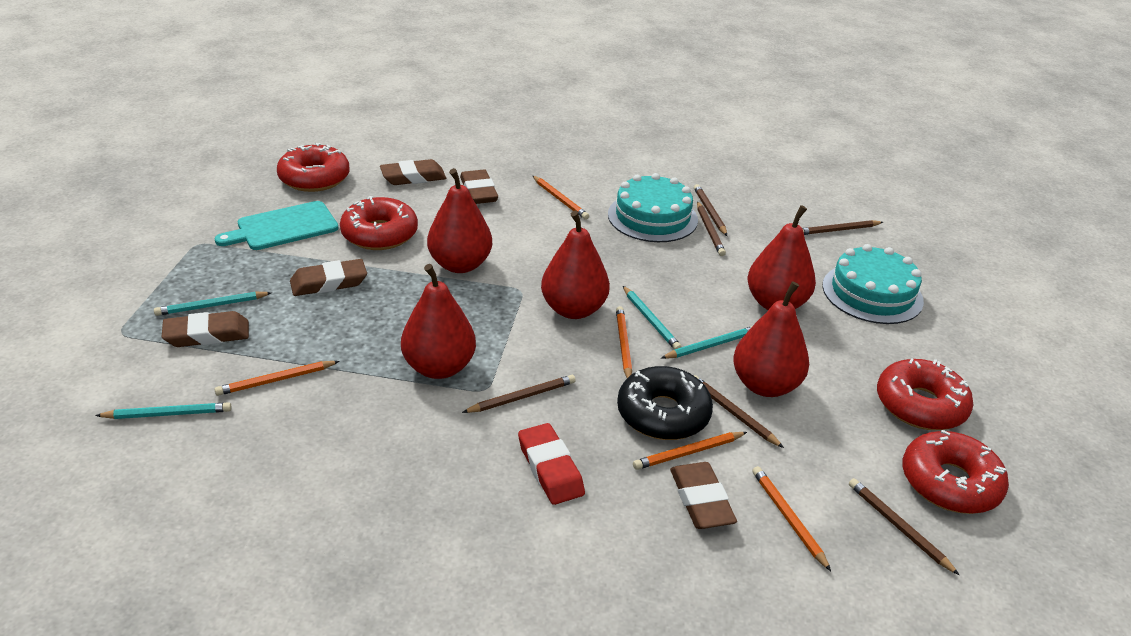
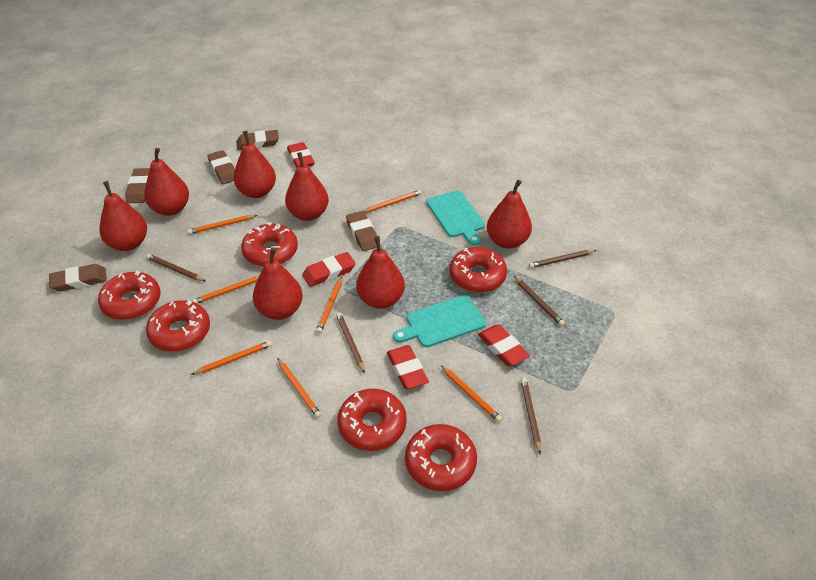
black donut: [617,366,713,440] = 1 -> none = 0
brown pencil: [462,375,576,413] [694,184,727,236] [694,375,784,448] [697,201,726,256] [802,220,883,235] [849,478,959,575] = 6 -> [146,254,205,281] [336,312,365,373] [514,276,565,326] [521,378,541,454] [529,250,597,268] = 5
orange pencil: [214,361,340,396] [533,176,589,220] [616,306,632,378] [633,432,747,470] [752,466,831,571] = 5 -> [187,215,257,235] [191,341,272,375] [192,276,259,304] [277,358,322,418] [316,276,342,334] [363,190,421,213] [441,365,502,422] = 7
red donut: [277,143,350,192] [340,196,418,250] [877,358,973,430] [902,430,1009,514] = 4 -> [98,271,161,320] [146,300,210,352] [241,223,298,267] [337,389,407,451] [405,424,477,491] [449,247,507,293] = 6
red eraser: [518,423,585,505] = 1 -> [287,142,315,168] [302,252,356,287] [387,345,429,389] [478,324,530,366] = 4
red pear: [401,264,476,379] [427,168,492,273] [541,211,610,319] [733,281,809,397] [748,205,816,310] = 5 -> [100,181,147,251] [144,148,189,216] [233,131,276,198] [253,247,303,320] [285,152,329,221] [356,236,405,309] [487,180,532,249] = 7
turquoise cake: [608,173,698,242] [822,244,924,324] = 2 -> none = 0
turquoise cutting board: [215,201,338,250] = 1 -> [393,295,486,347] [426,191,485,246] = 2
turquoise pencil: [95,402,232,419] [154,292,271,316] [623,286,682,350] [661,326,752,359] = 4 -> none = 0

